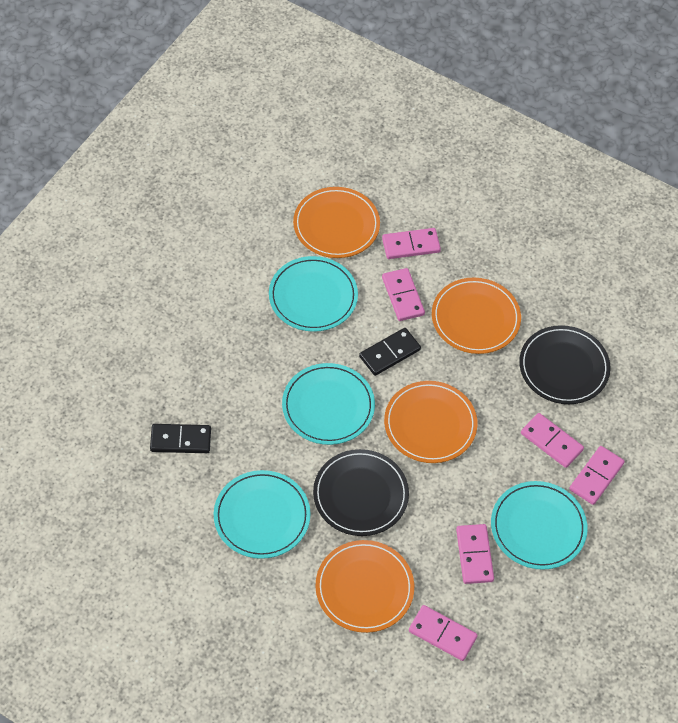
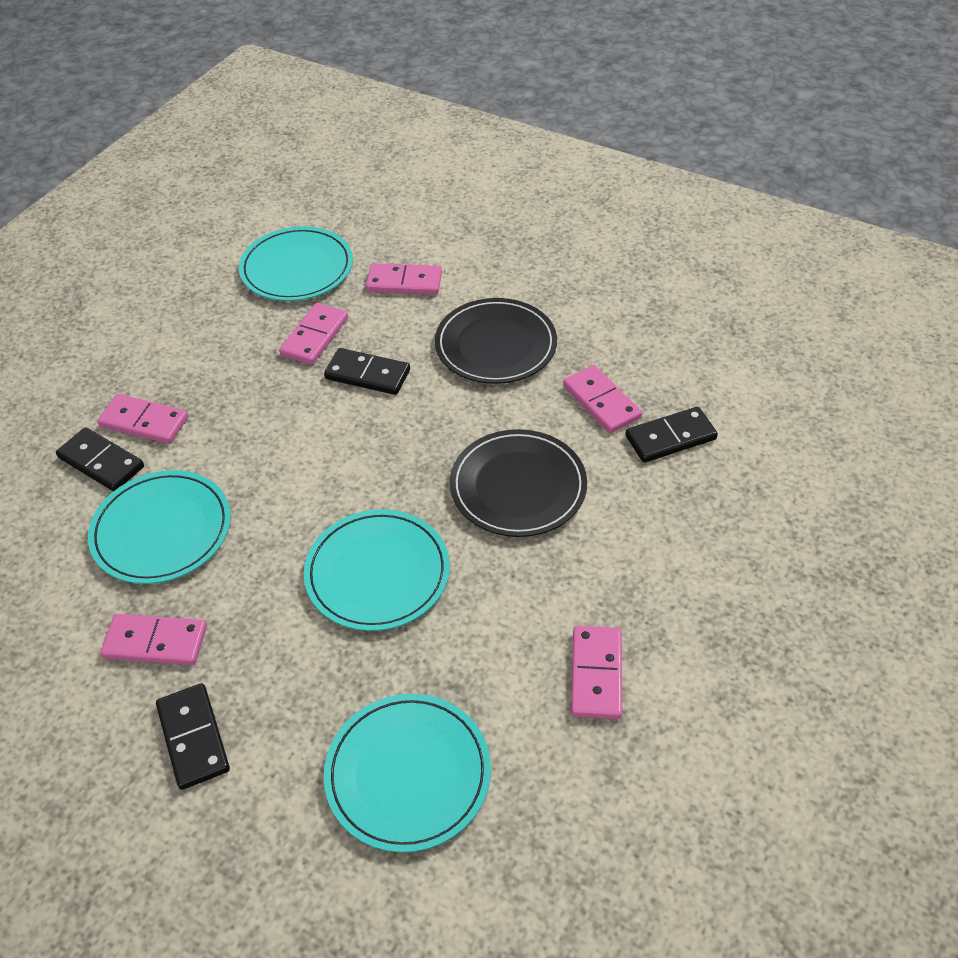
black domino: [150,424,211,453] [359,328,421,376] = 2 -> [56,427,144,491] [156,683,230,790] [324,348,410,395] [625,407,718,463] = 4
orange plate: [293,187,380,258] [315,540,414,633] [384,381,477,463] [432,278,521,354] = 4 -> none = 0

